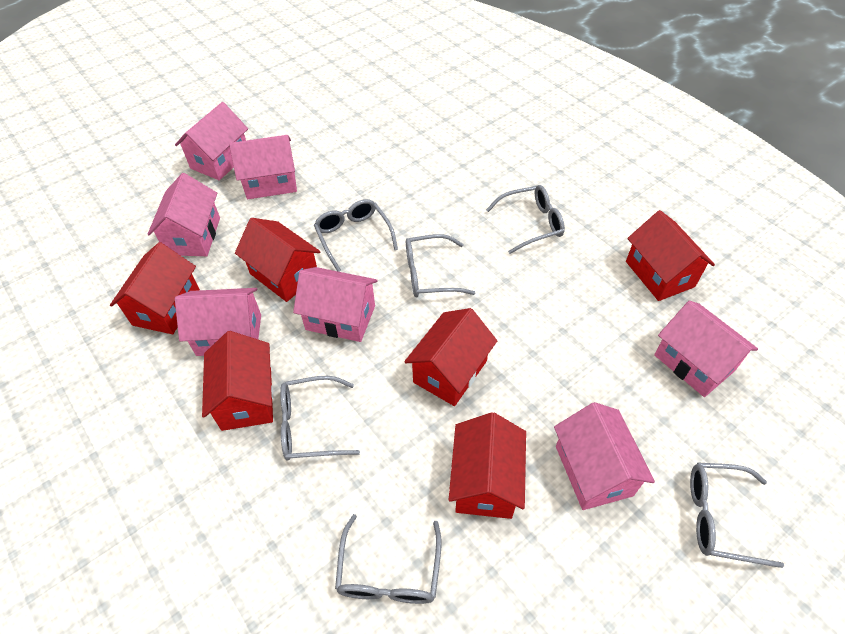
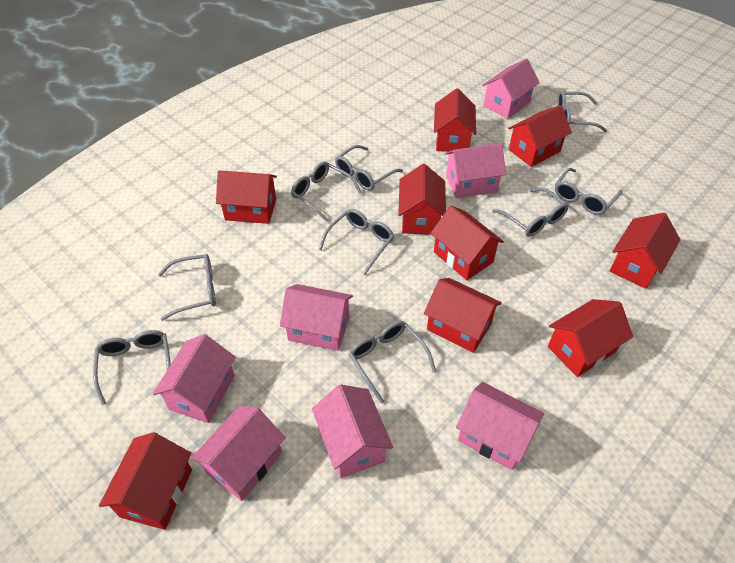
grey glasses: [280,376,360,461] [314,199,398,272] [335,514,442,604] [406,234,475,297] [486,185,565,254] [690,462,784,568] = 6 -> [93,330,171,405] [158,254,216,321] [291,161,362,222] [319,209,394,275] [335,145,403,190] [349,321,436,404] [493,188,568,237] [555,168,622,215] [557,91,607,132] = 9
red house: [110,242,200,334] [202,331,273,431] [235,218,320,302] [404,308,497,406] [449,412,526,519] [626,210,715,301] = 6 -> [99,432,192,530] [216,170,277,224] [398,164,446,235] [424,278,502,353] [431,205,504,280] [434,88,476,152] [508,105,572,167] [548,299,633,377] [610,213,681,289] = 9

